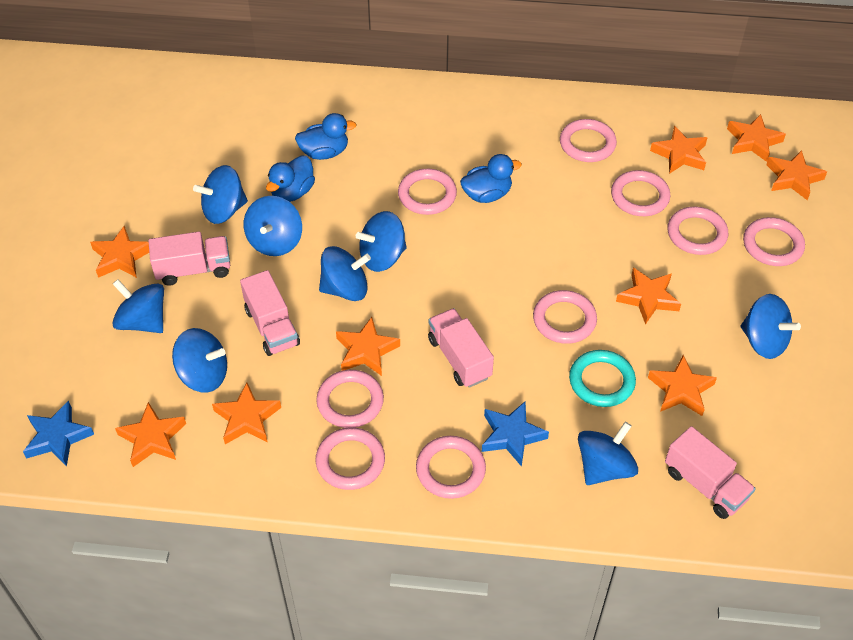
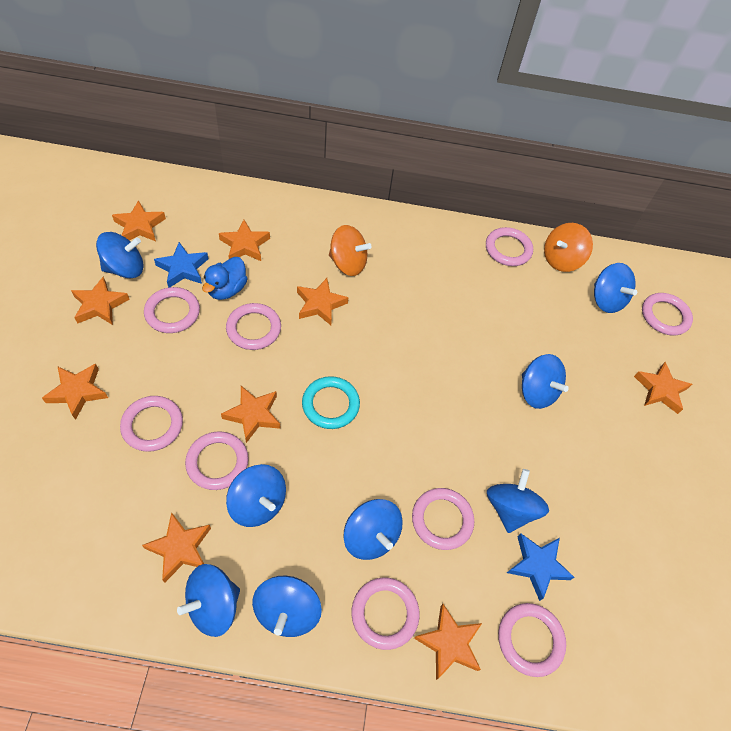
blue duck: [266,156,315,202] [295,113,357,160] [460,154,522,203] = 3 -> [202,257,248,300] = 1
orange spinning top: none = 0 -> [329,225,372,276] [544,223,593,272] = 2
pink truck: [148,232,230,286] [240,270,300,356] [428,308,494,388] [665,426,756,519] = 4 -> none = 0

